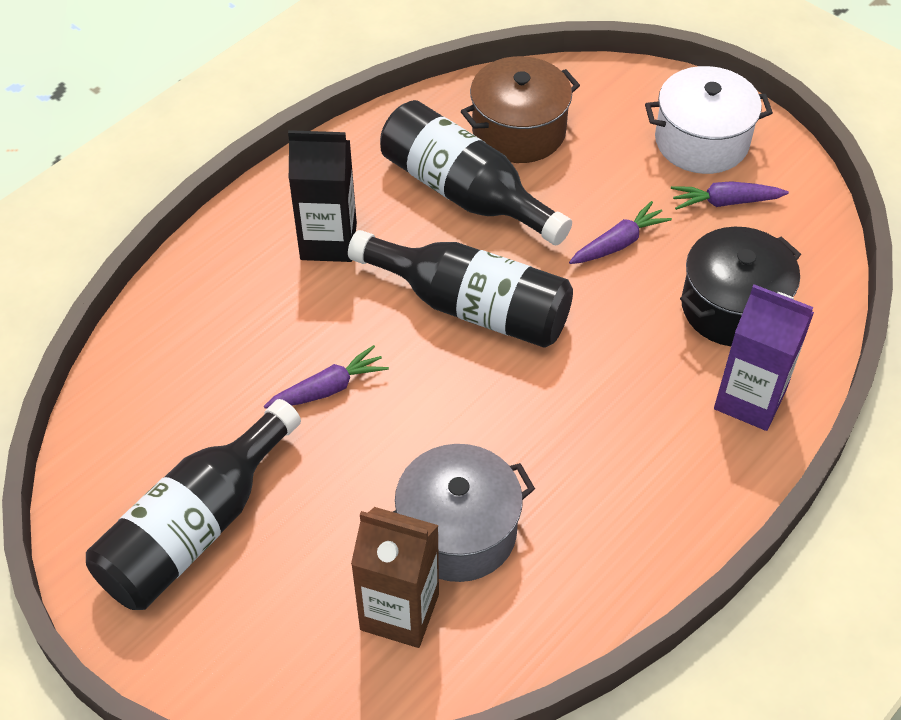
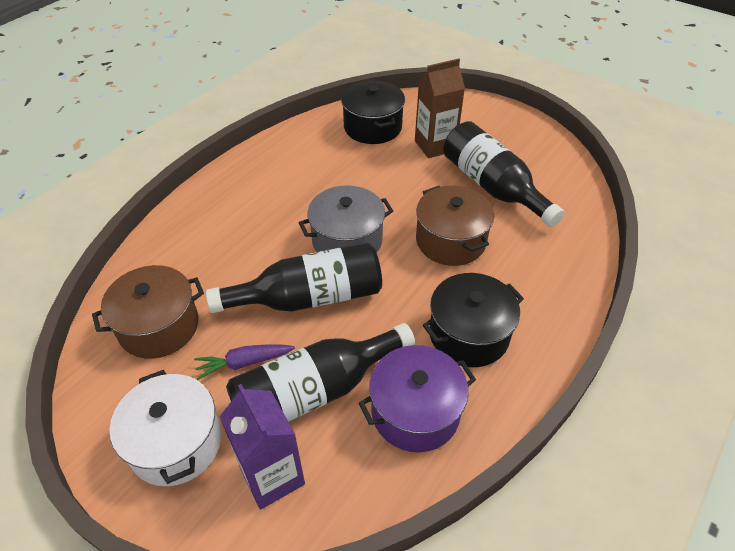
black carton: [288,130,357,262] = 1 -> none = 0
black pot: [680,227,801,346] = 1 -> [341,80,405,144] [423,273,524,367] = 2
brown pot: [461,56,580,163] = 1 -> [92,265,204,359] [416,186,494,266] = 2
purple carrot: [264,345,389,408] [569,201,672,264] [671,181,789,210] = 3 -> [194,344,295,380] = 1
purple pot: none = 0 -> [359,345,476,452] = 1

